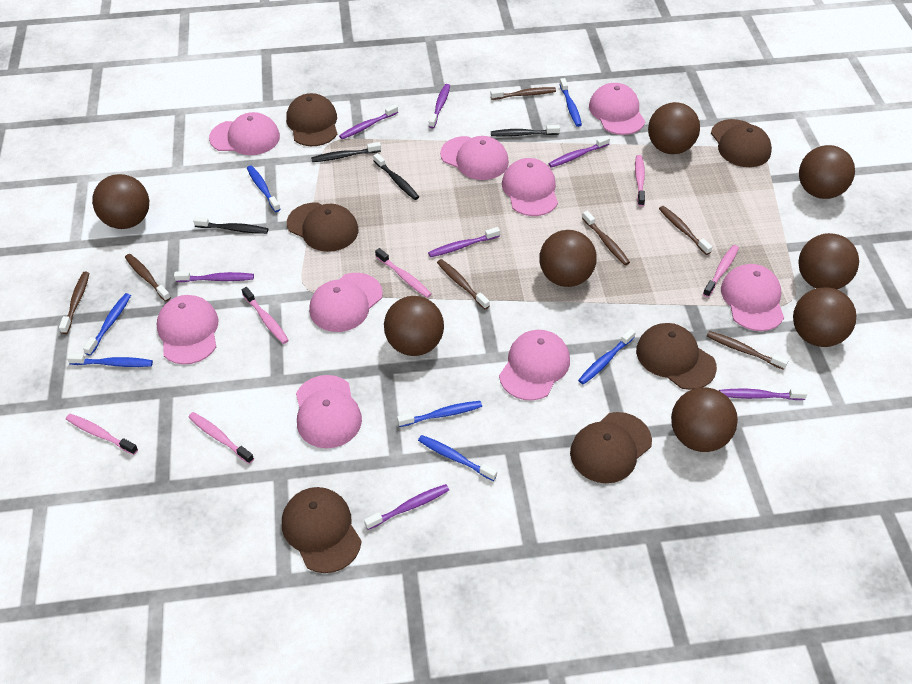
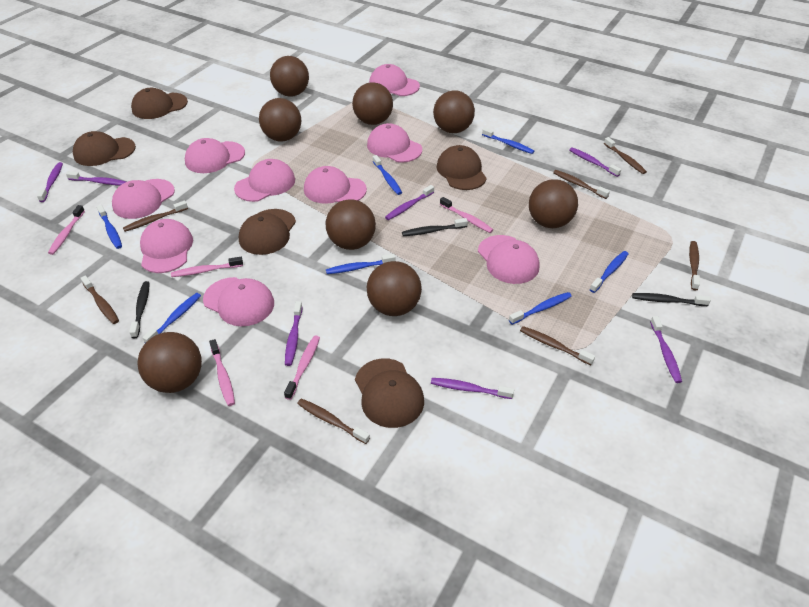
black toothbrush: [193,217,268,234] [311,142,381,162] [373,153,419,200] [491,125,560,137] = 4 -> [129,281,150,338] [402,218,468,236] [632,293,711,306] = 3
brown cap: [282,487,362,573] [286,93,337,146] [287,202,358,252] [570,412,652,483] [636,323,717,390] [711,119,772,167] = 6 -> [73,131,136,166] [131,88,188,119] [239,209,296,255] [355,358,424,428] [436,145,487,190] = 5
pink toothbrush: [66,414,138,455] [189,412,254,464] [242,287,289,344] [375,248,432,298] [635,155,645,207] [703,245,739,297] = 6 -> [48,205,85,255] [171,257,243,277] [209,339,235,406] [284,335,320,400] [440,197,493,233] = 5

